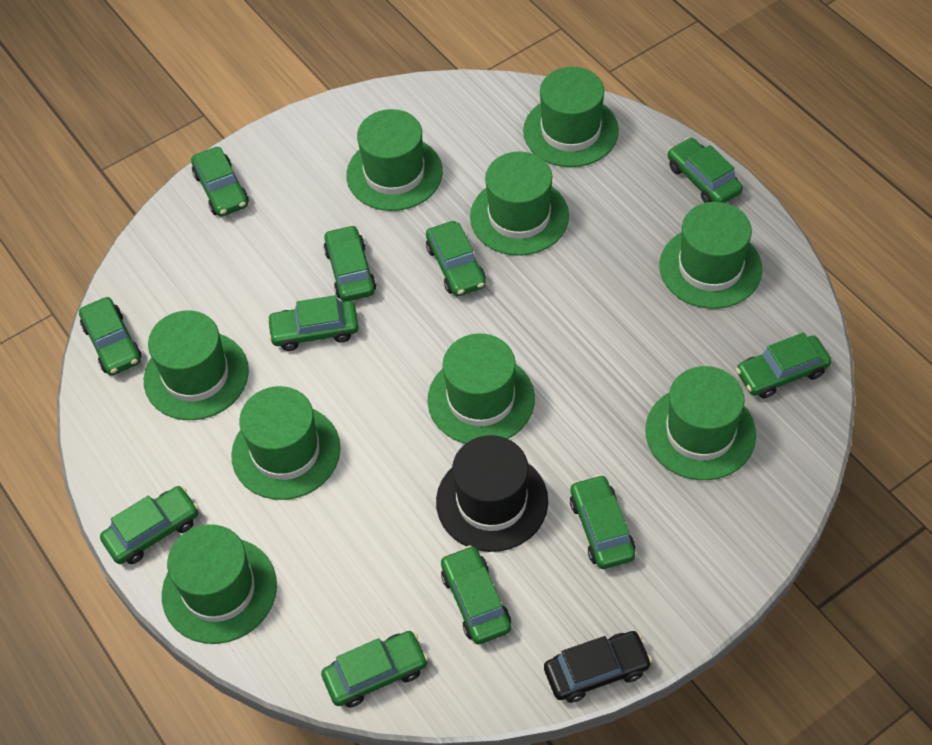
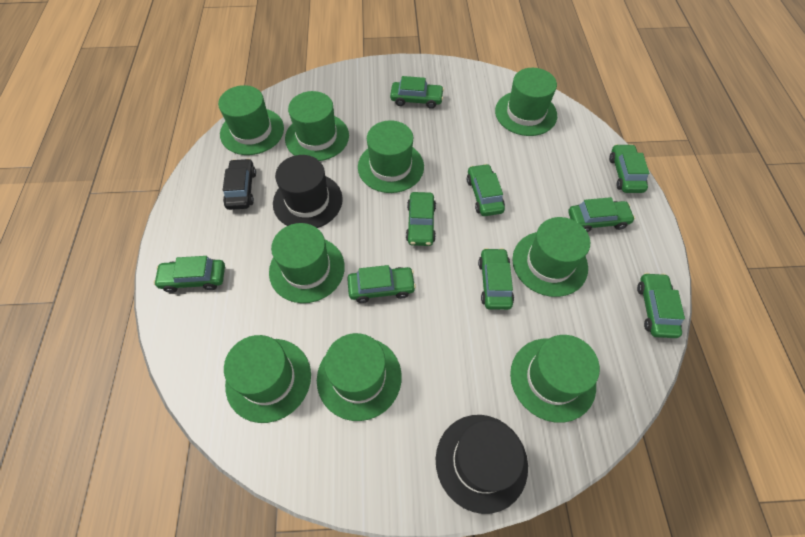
black hat: [436,435,548,552] = 1 -> [273,155,343,228] [436,415,528,514] = 2
green car: [79,297,142,375] [100,486,199,564] [191,147,249,217] [267,295,359,351] [321,631,428,708] [323,225,376,301] [426,221,486,296] [441,545,511,644] [570,475,635,569] [668,137,743,203] [736,332,831,399] = 11 -> [153,256,225,293] [347,265,416,303] [390,76,444,109] [406,192,436,246] [467,164,505,216] [478,248,514,310] [568,197,635,232] [609,144,649,193] [637,273,685,338] = 9

